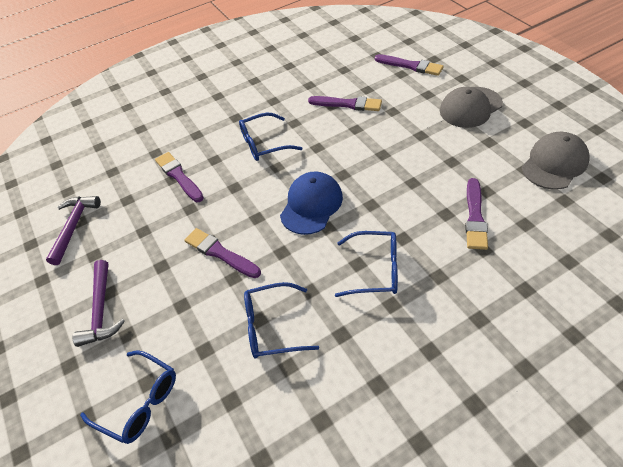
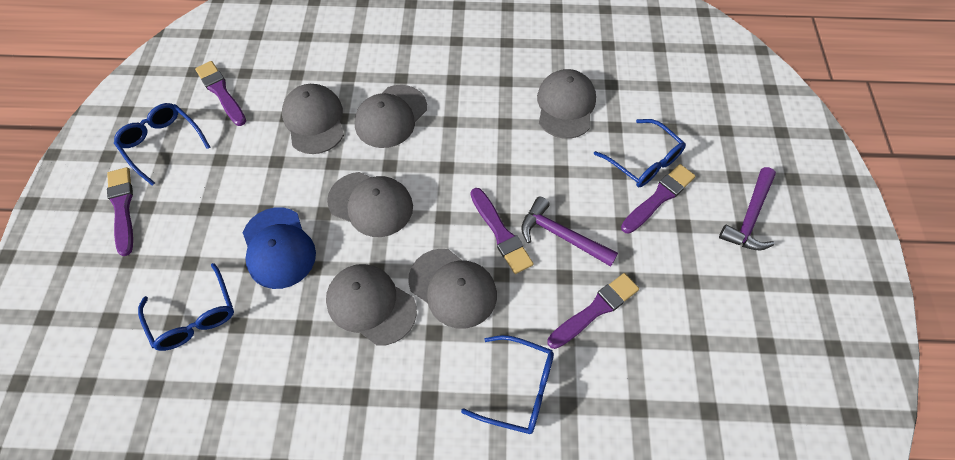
grey cap: [440,87,503,128] [522,132,589,190] = 2 -> [282,84,344,154] [326,264,417,346] [327,172,413,237] [355,85,427,148] [408,249,497,329] [537,69,596,139] = 6

